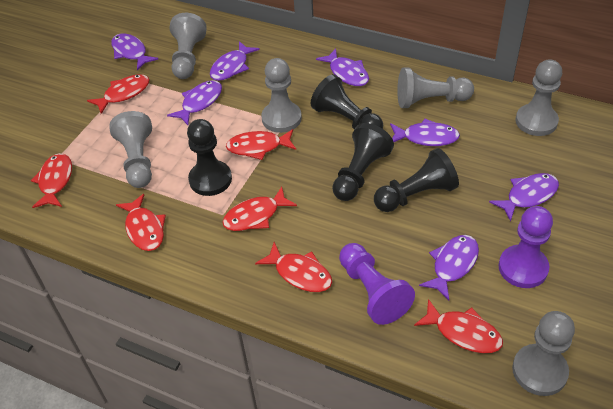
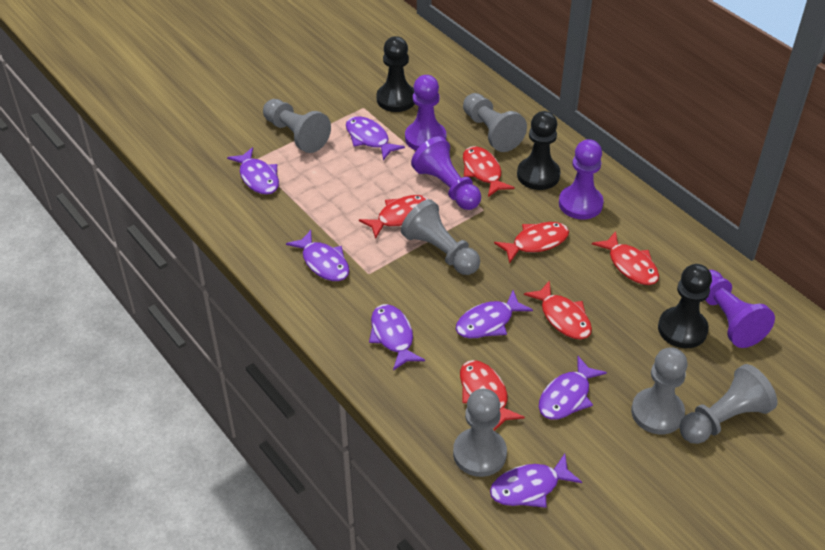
black pawn: [187,119,232,196] [311,74,383,129] [332,123,394,201] [374,148,459,212] = 4 -> [376,36,415,112] [517,111,561,190] [658,264,712,348] = 3
purple pawn: [339,243,415,325] [498,206,553,288] = 2 -> [405,75,446,150] [411,136,481,210] [559,139,604,219] [705,270,775,348] = 4
red fish: [31,153,72,208] [87,74,150,114] [116,194,166,251] [222,186,297,231] [226,129,296,160] [255,242,332,292] [414,299,503,353] = 7 -> [359,195,428,239] [460,360,525,431] [463,146,515,197] [494,222,569,264] [524,280,592,339] [592,231,659,285] = 6

